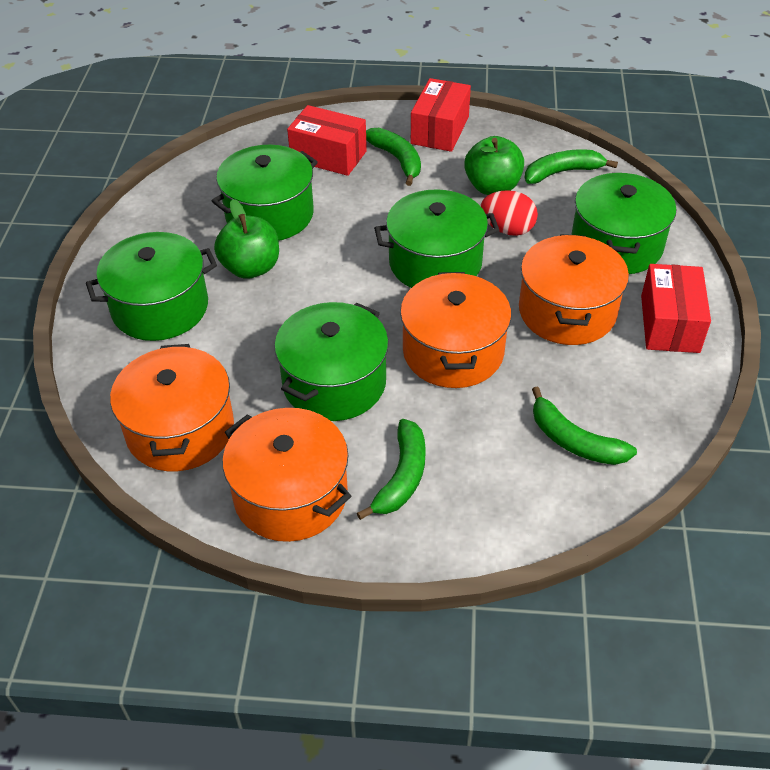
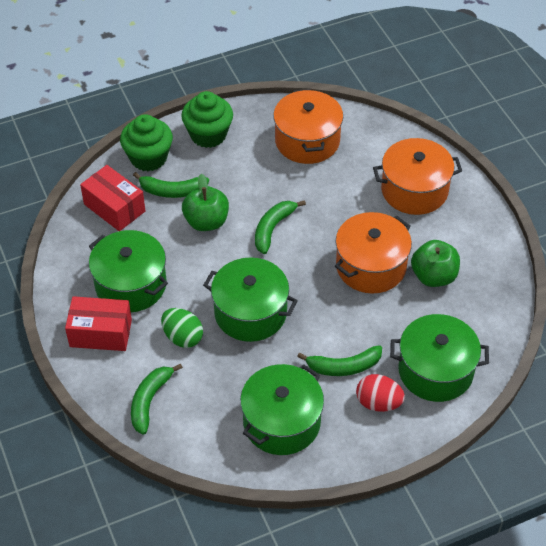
green cupcake: none = 0 -> [120,114,173,171] [181,91,233,148] = 2
green egg: none = 0 -> [161,308,203,348] = 1
green pot: [86,232,217,341] [212,145,318,241] [274,302,389,421] [374,189,499,288] [571,173,676,274] = 5 -> [89,230,168,312] [203,257,298,342] [240,364,324,455] [390,314,489,402] = 4
orange pot: [110,344,234,471] [222,408,351,542] [400,272,511,388] [519,234,629,345] = 4 -> [273,89,343,164] [335,212,412,294] [373,138,462,215] = 3
red box: [287,105,367,176] [411,78,471,152] [641,264,711,353] = 3 -> [65,296,132,351] [80,165,145,231] = 2

